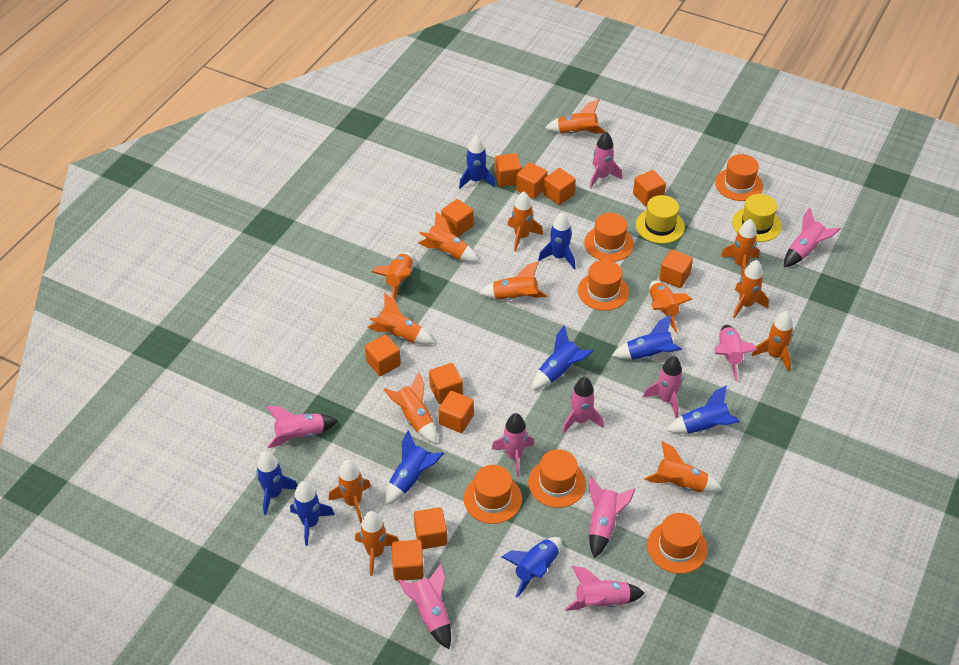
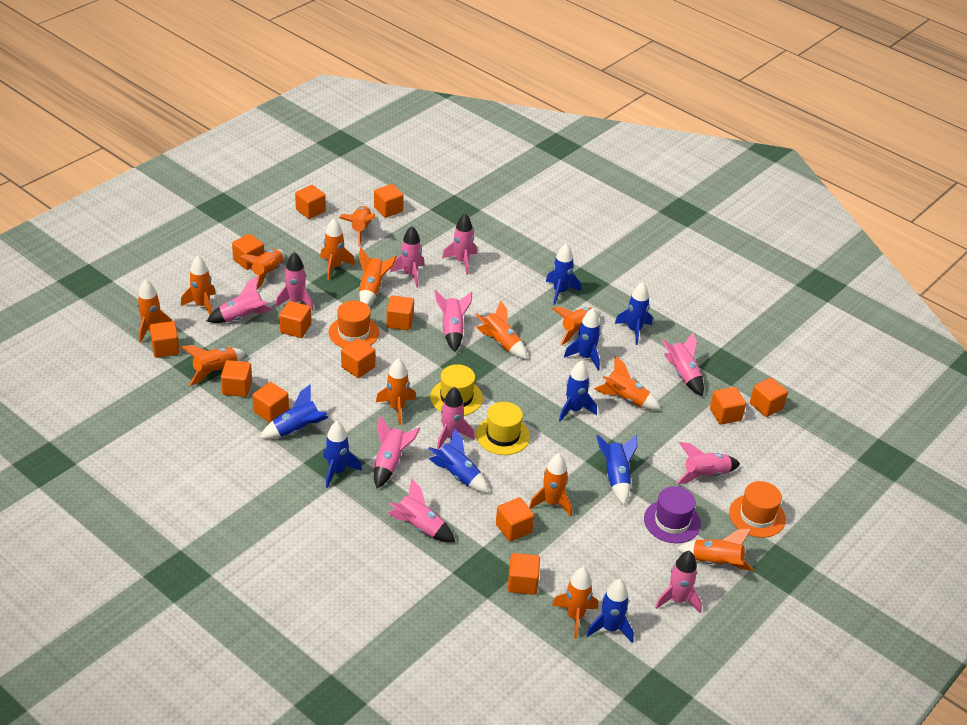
orange cube: [365,335,401,376] [392,540,424,581] [414,507,447,549] [429,363,463,404] [439,391,474,433] [441,199,474,237] [495,153,522,187] [516,162,548,199] [543,168,576,205] [633,170,666,206] [659,249,693,288] = 11 -> [150,321,180,358] [221,360,252,397] [232,234,264,270] [252,382,289,423] [279,301,311,338] [295,185,326,219] [341,338,375,378] [374,184,404,218] [386,295,414,330] [496,497,534,542] [508,553,540,595] [710,387,746,425] [750,377,788,417] = 13
orange hat: [464,465,522,524] [528,449,586,508] [578,260,629,311] [584,213,634,262] [647,513,708,574] [715,154,763,201] = 6 -> [329,300,379,348] [729,481,786,538] = 2
pink rocket: [266,406,338,448] [398,564,451,649] [491,413,534,477] [562,377,604,433] [565,566,645,611] [589,477,635,558] [590,131,622,189] [643,356,683,418] [715,325,757,381] [784,207,841,267] = 10 -> [207,276,273,323] [276,252,314,311] [374,415,420,488] [387,478,456,543] [390,226,425,288] [434,290,472,352] [437,387,475,450] [442,213,477,275] [655,551,702,613] [661,332,704,396] [677,442,740,484] = 11
purple hat: none = 0 -> [644,486,701,543] = 1

